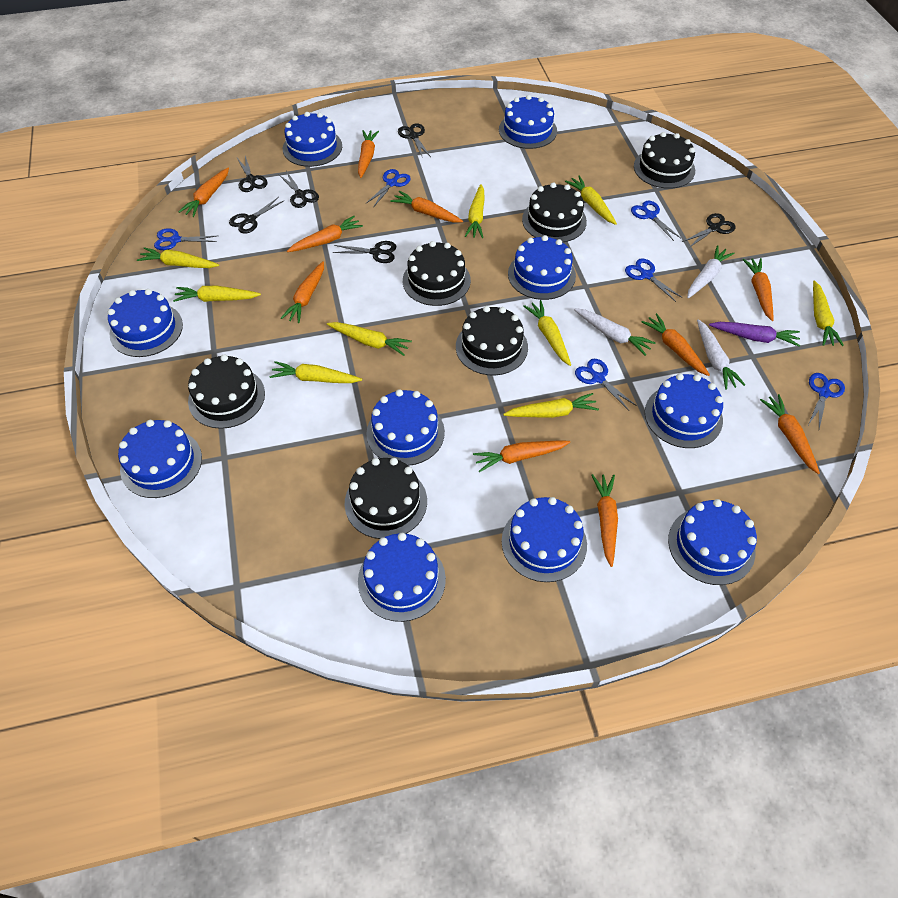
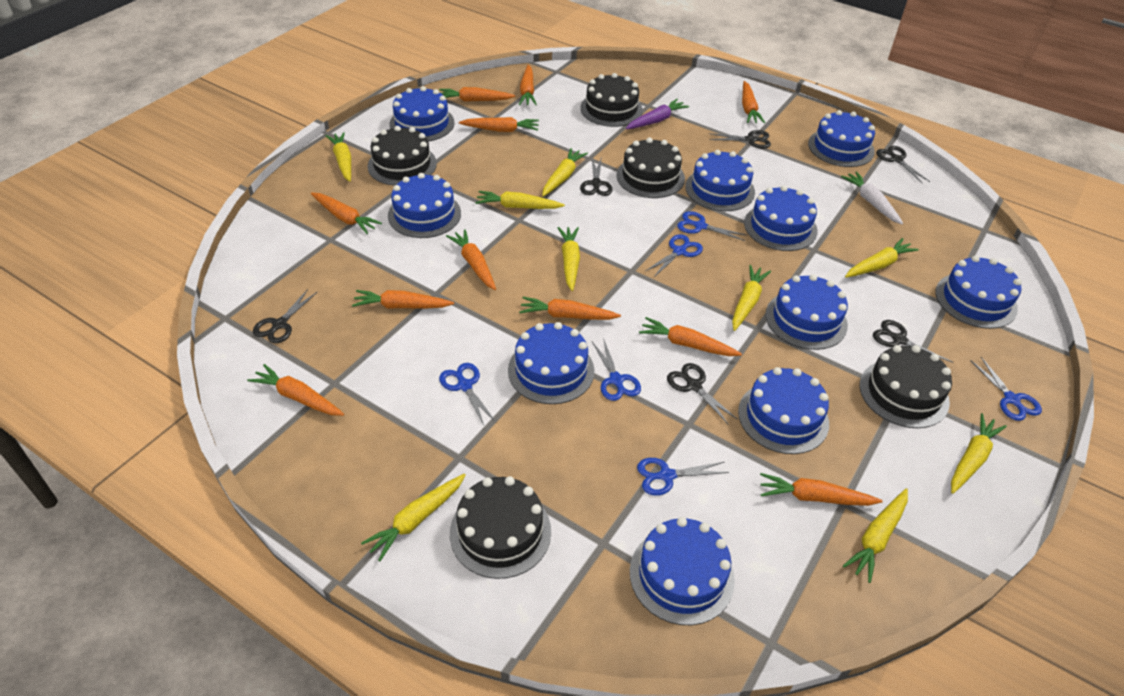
black cake: [188,354,265,429] [345,458,427,539] [403,241,471,306] [456,306,528,375] [522,182,587,243] [634,132,695,189] = 6 -> [368,126,437,186] [450,476,551,579] [580,73,643,127] [616,137,685,198] [860,345,952,428] = 5
orange carrot: [178,168,229,217] [281,261,324,323] [287,216,363,252] [358,130,379,178] [390,191,463,223] [473,440,570,472] [591,474,618,567] [642,313,710,376] [742,258,773,321] [760,394,820,474] = 10 -> [247,364,344,416] [311,192,382,234] [352,290,454,309] [439,87,515,102] [446,229,496,290] [459,117,539,132] [519,65,537,105] [519,297,621,320] [639,317,742,356] [742,81,765,123] [760,473,883,506] = 11
white carrot: [574,308,656,356] [687,245,734,298] [697,319,745,390] = 3 -> [841,172,903,224] = 1

